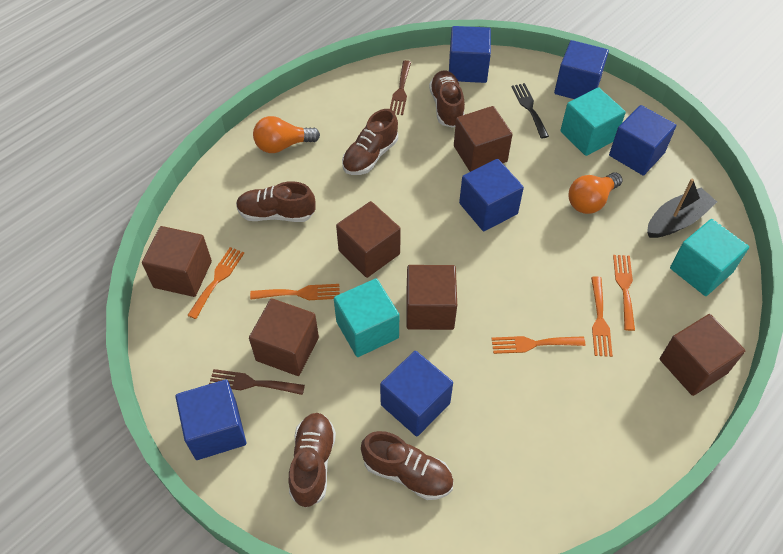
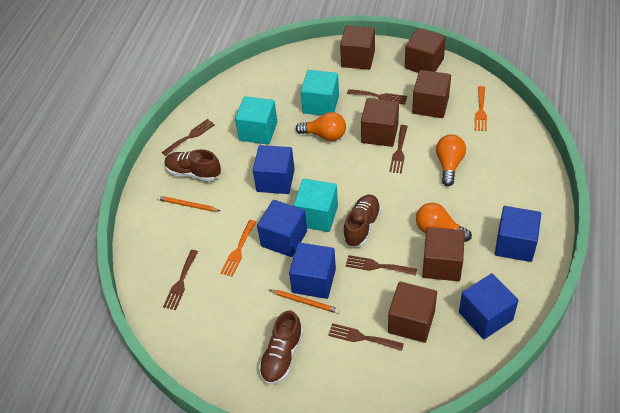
black boat: [647,179,717,238] = 1 -> none = 0
black fork: [512,83,549,138] = 1 -> none = 0
blue cube: [175,379,246,460] [380,351,453,437] [449,26,491,83] [459,159,524,231] [554,40,609,99] [609,105,676,175] = 6 -> [253,145,295,194] [257,200,307,257] [289,242,336,299] [459,273,518,339] [495,206,541,262] = 5
brown fork: [209,369,305,395] [390,60,411,115] = 2 -> [162,119,215,156] [163,250,198,310] [328,323,404,351] [346,255,417,276] [347,89,407,104] [389,125,408,173] = 6
brown shoe: [236,181,316,222] [289,413,336,508] [342,109,398,175] [361,431,453,500] [429,70,465,128] = 5 -> [165,149,221,182] [259,310,303,384] [343,195,381,247] = 3
orange fork: [187,247,244,319] [250,284,340,300] [492,336,585,354] [591,276,613,357] [613,255,635,331] = 5 -> [220,220,256,277] [475,86,487,131] = 2
orange light bulb: [253,116,320,153] [568,172,623,214] = 2 -> [296,112,346,141] [416,203,472,242] [436,134,466,186] = 3
orange pencil: none = 0 -> [157,196,221,211] [269,290,340,314] = 2

